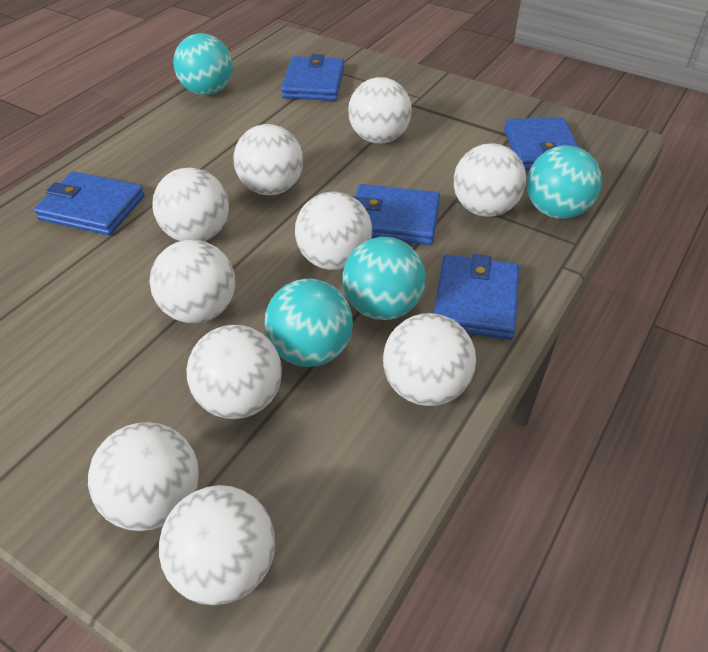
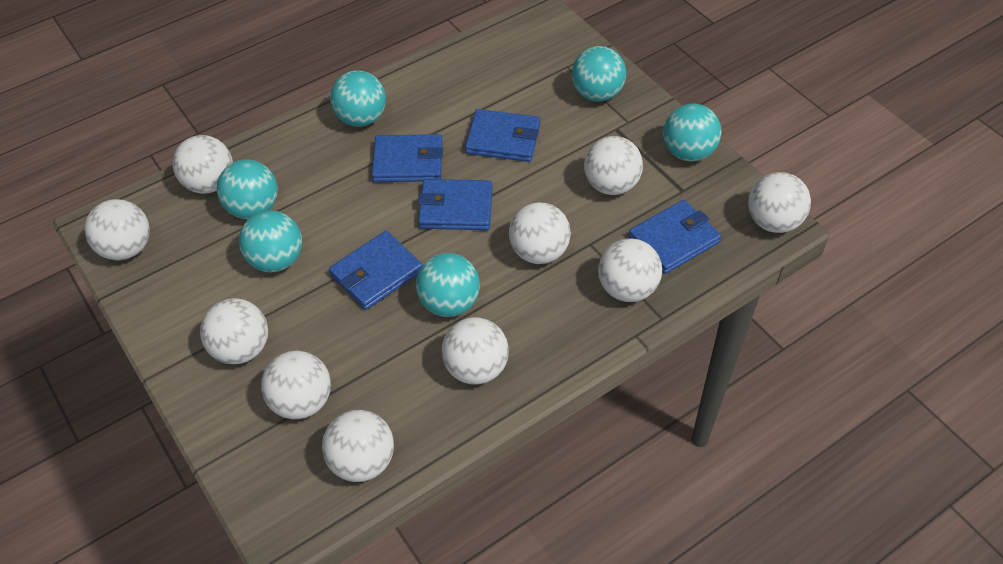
turquoise ball: [173,33,233,95] [264,279,353,367] [343,237,426,320] [527,145,602,219] = 4 -> [216,159,278,219] [239,210,302,272] [330,70,386,127] [416,253,480,317] [572,46,626,101] [663,104,721,161] = 6

